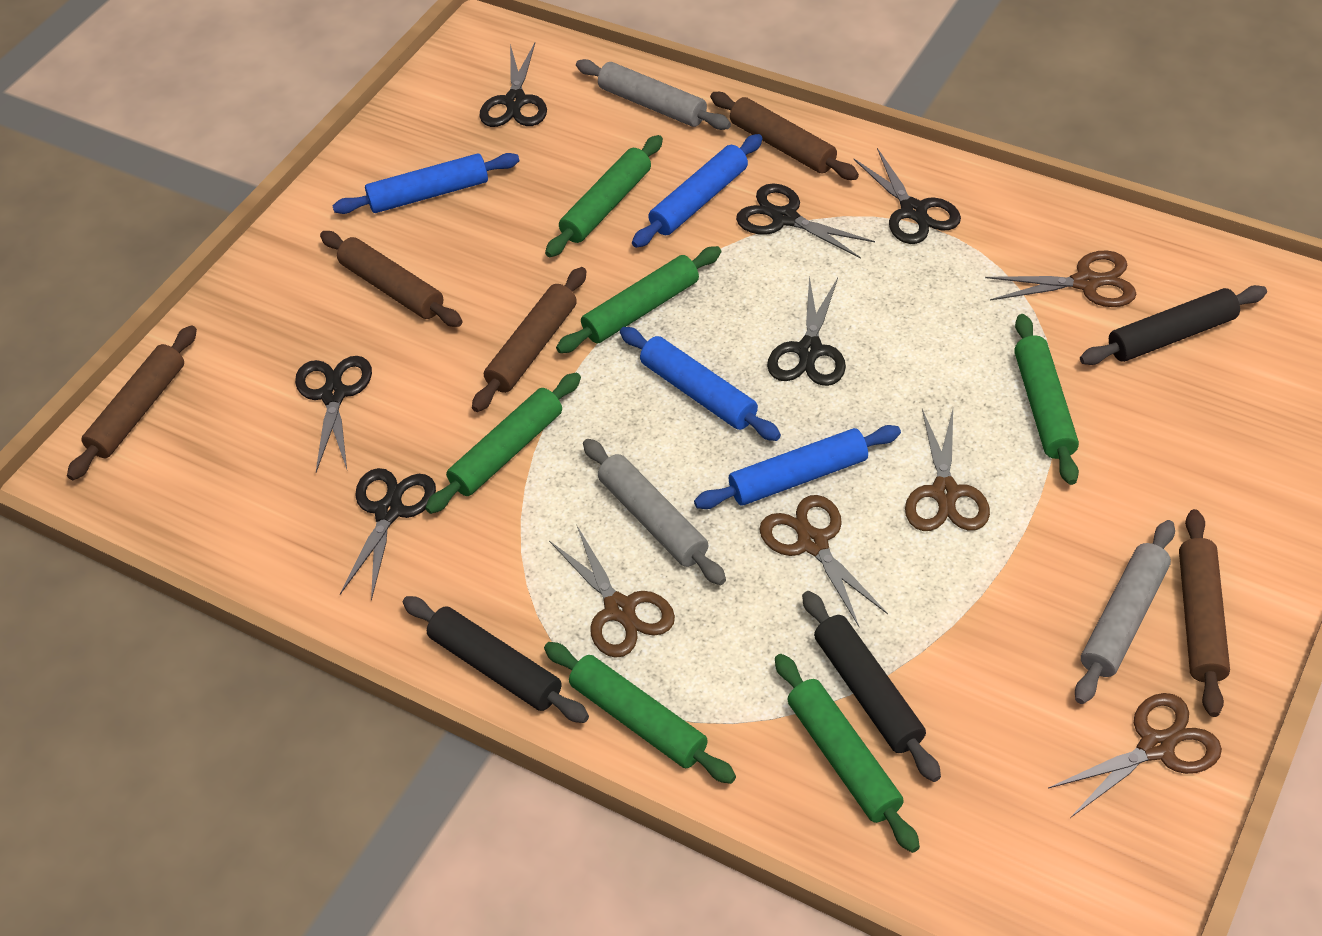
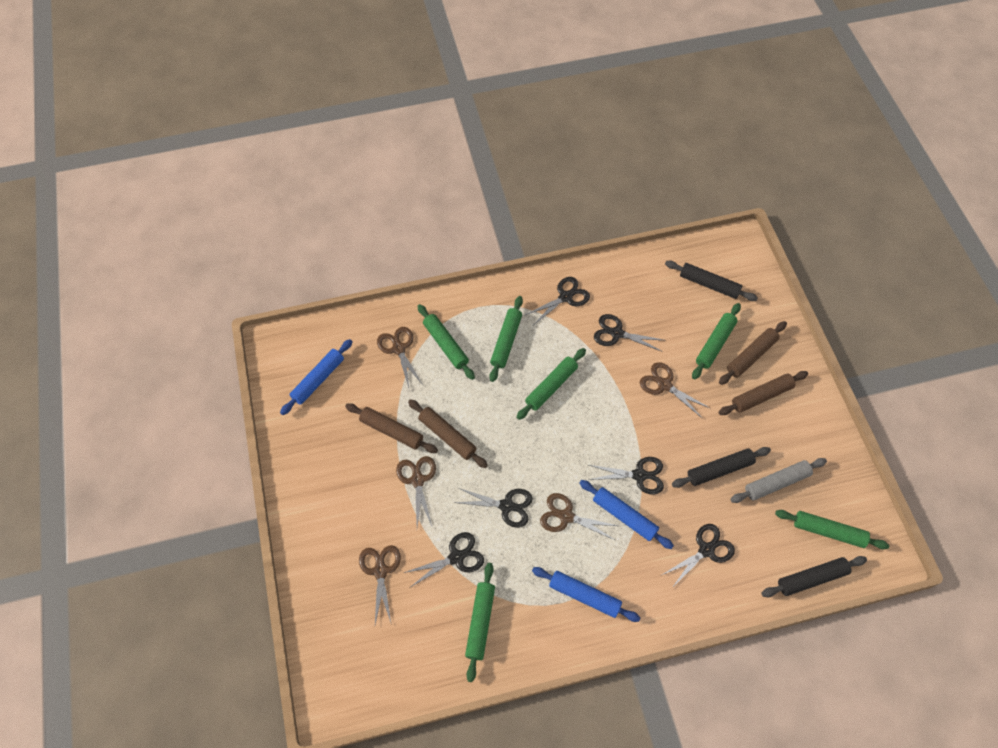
blue rolling pin: [333,153,519,214] [620,327,781,441] [632,134,763,248] [694,425,901,509] = 4 -> [280,339,353,415] [532,567,640,622] [580,480,674,549] = 3
brown rolling pin: [67,325,197,480] [320,231,462,327] [472,267,587,412] [710,92,859,180] [1179,509,1230,717] = 5 -> [345,403,438,453] [408,399,488,468] [718,371,808,415] [719,321,787,385] = 4
grey rolling pin: [576,59,731,130] [583,439,726,585] [1075,520,1175,704] = 3 -> [730,458,827,503] = 1

